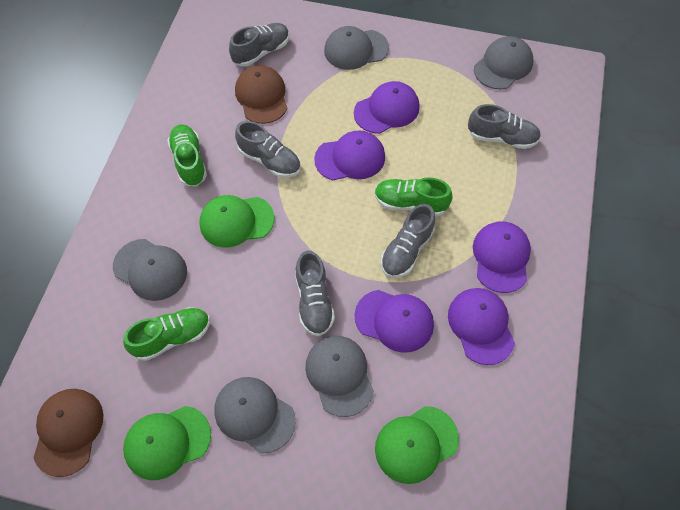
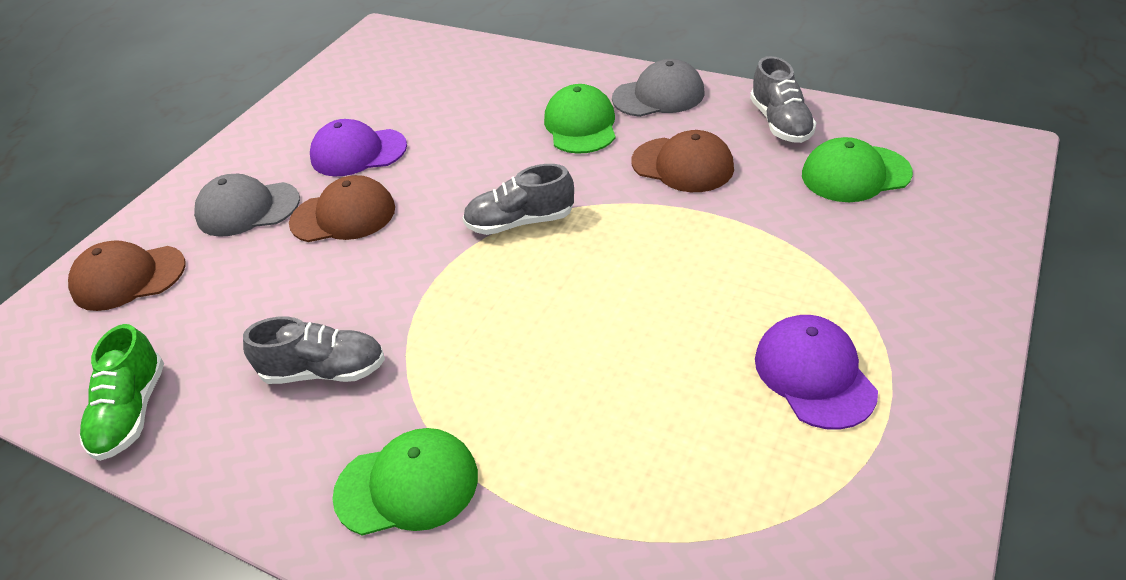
brown cap: [33,389,103,477] [235,65,287,124] = 2 -> [68,240,186,311] [289,175,395,242] [632,130,734,192] = 3
green shoe: [123,307,210,361] [167,124,207,187] [374,177,453,217] = 3 -> [80,324,164,461] = 1
grey cap: [113,239,187,301] [214,377,296,453] [305,336,374,417] [324,26,389,70] [474,36,533,89] = 5 -> [194,174,300,237] [612,59,704,117] = 2
grey shoe: [229,23,289,67] [235,121,301,178] [295,251,335,336] [381,204,435,278] [468,104,541,149] = 5 -> [243,316,385,384] [463,164,574,235] [750,56,816,143] = 3
purple cap: [314,130,385,180] [354,81,420,134] [354,290,434,353] [448,288,515,365] [473,221,531,293] = 5 -> [310,119,407,176] [755,315,878,430] = 2

